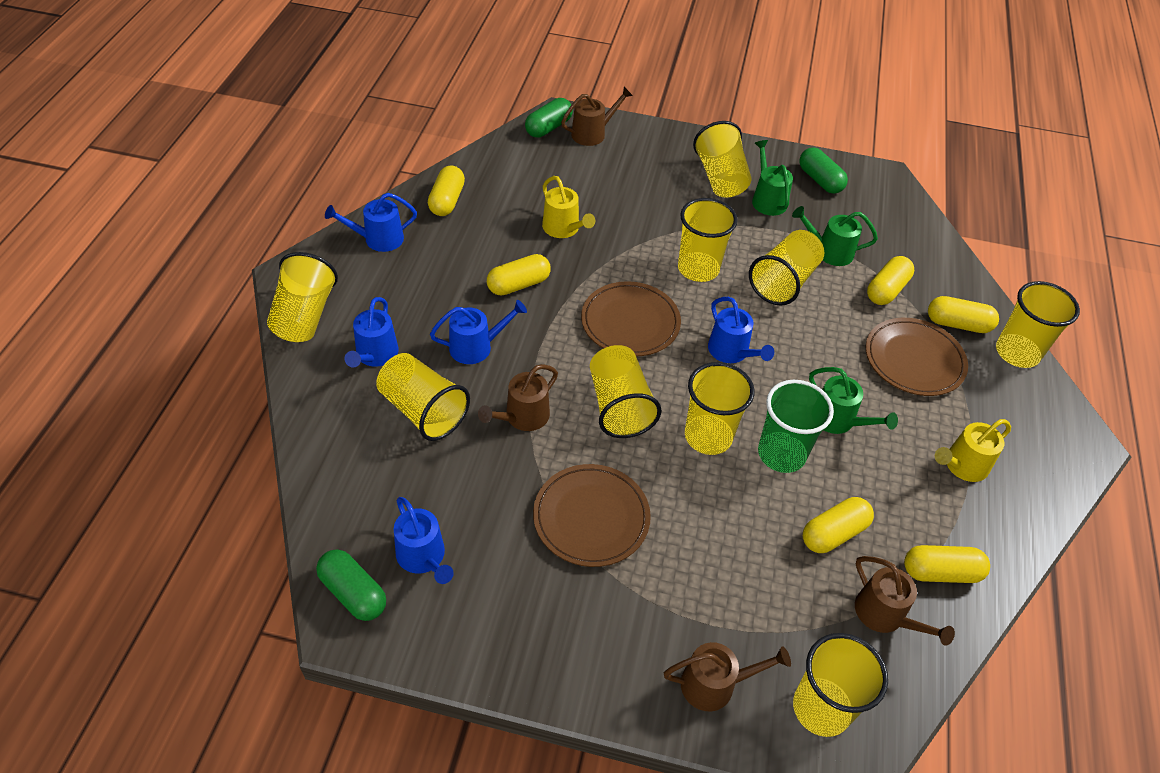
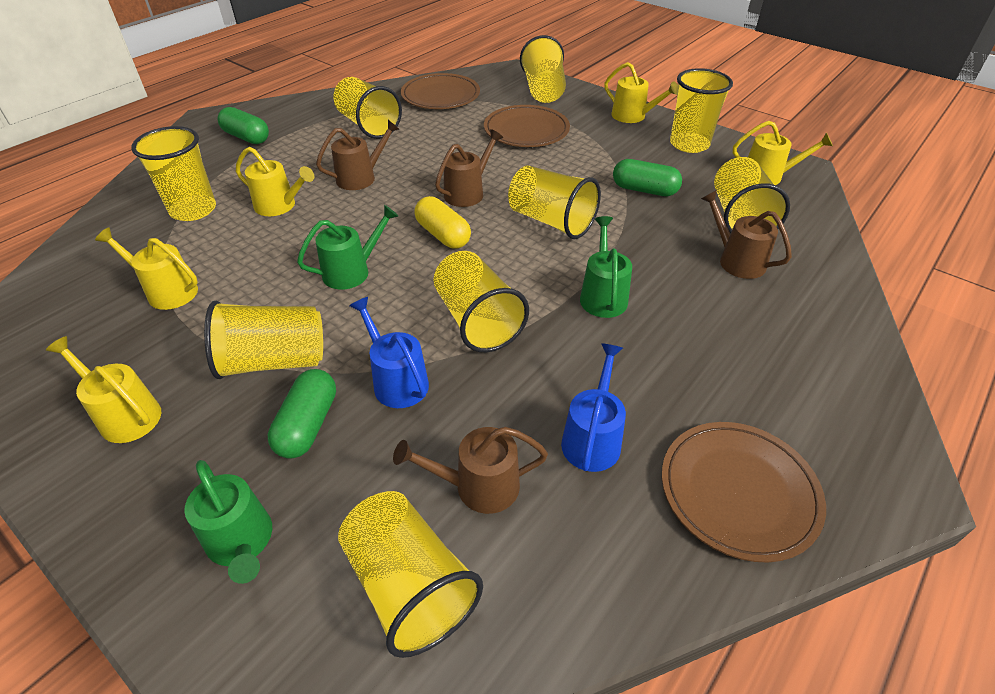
blue watering can: [325,193,417,252] [345,297,399,368] [394,497,454,584] [430,300,527,364] [708,297,774,363] = 5 -> [349,297,429,408] [561,343,626,472] = 2
green cup: [758,380,834,473] = 1 -> none = 0
yellow capsule: [428,166,465,216] [487,254,551,295] [803,497,874,553] [867,256,914,305] [904,545,990,583] [928,296,999,333] = 6 -> [414,196,471,249] = 1
yellow watering can: [542,176,595,238] [935,419,1011,482] = 2 -> [46,336,161,443] [95,227,198,310] [236,147,314,216] [604,62,678,123] [733,121,833,185] = 5

